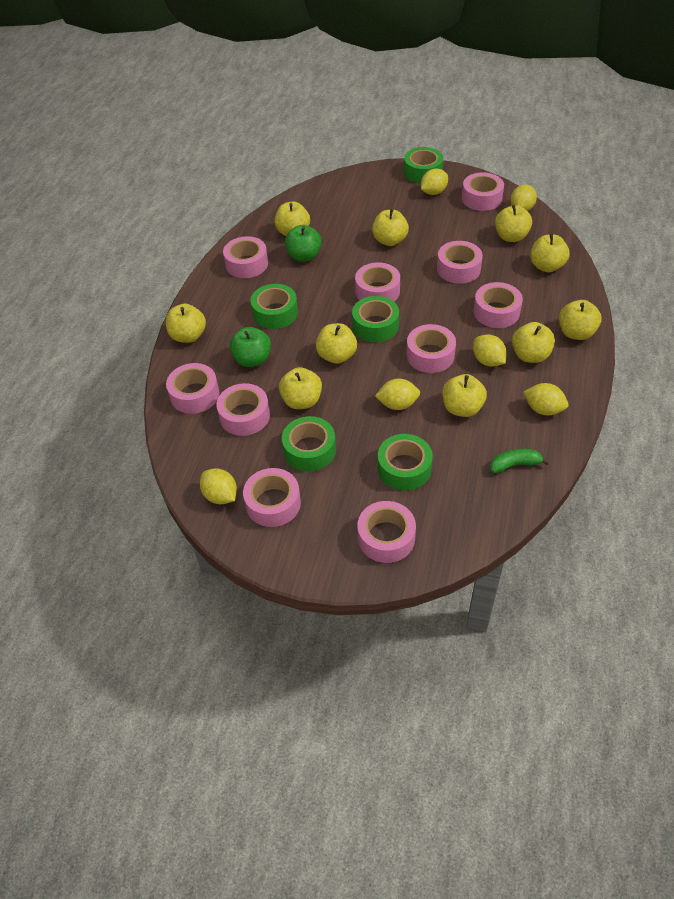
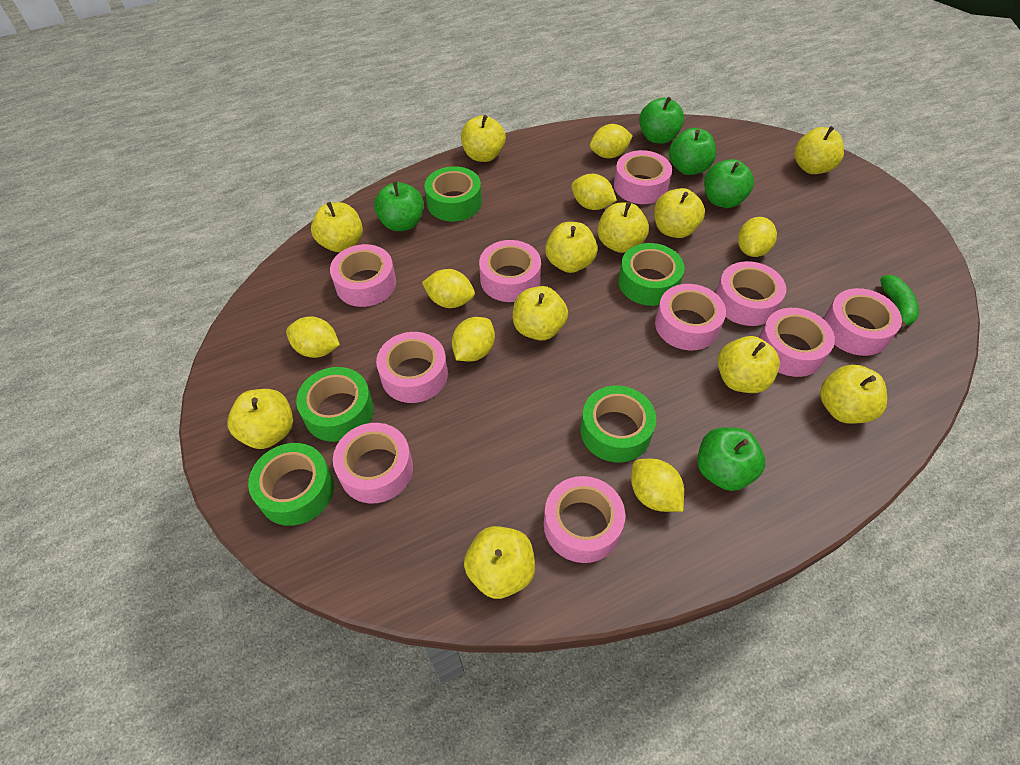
green apple: [230,327,271,367] [285,225,322,262] = 2 -> [374,181,424,231] [639,97,684,144] [669,128,716,175] [697,427,765,491] [704,159,754,208] = 5
yellow apple: [166,304,206,343] [275,201,310,236] [279,367,322,409] [316,323,357,364] [372,208,409,246] [442,374,487,417] [495,205,532,242] [512,322,555,363] [530,233,570,272] [559,300,602,340] = 10 -> [228,389,293,449] [311,202,363,252] [461,115,506,162] [464,526,535,599] [513,286,568,341] [545,222,598,273] [598,202,649,253] [654,188,705,238] [718,336,780,393] [794,126,844,174] [820,365,887,424] = 11
yellow lemon: [200,468,237,504] [375,379,420,410] [421,169,448,195] [473,334,507,367] [510,185,537,211] [523,383,568,415] = 6 -> [286,317,340,358] [422,269,475,308] [452,317,495,361] [571,174,617,210] [590,124,632,158] [631,459,684,512] [738,217,777,257] = 7

